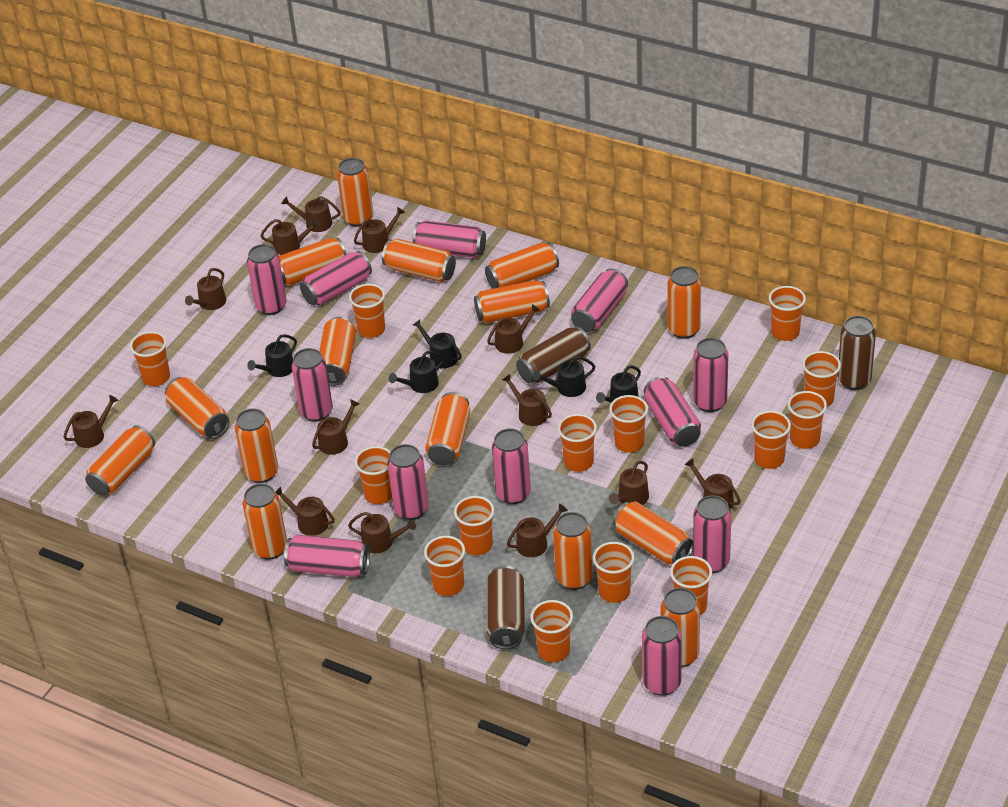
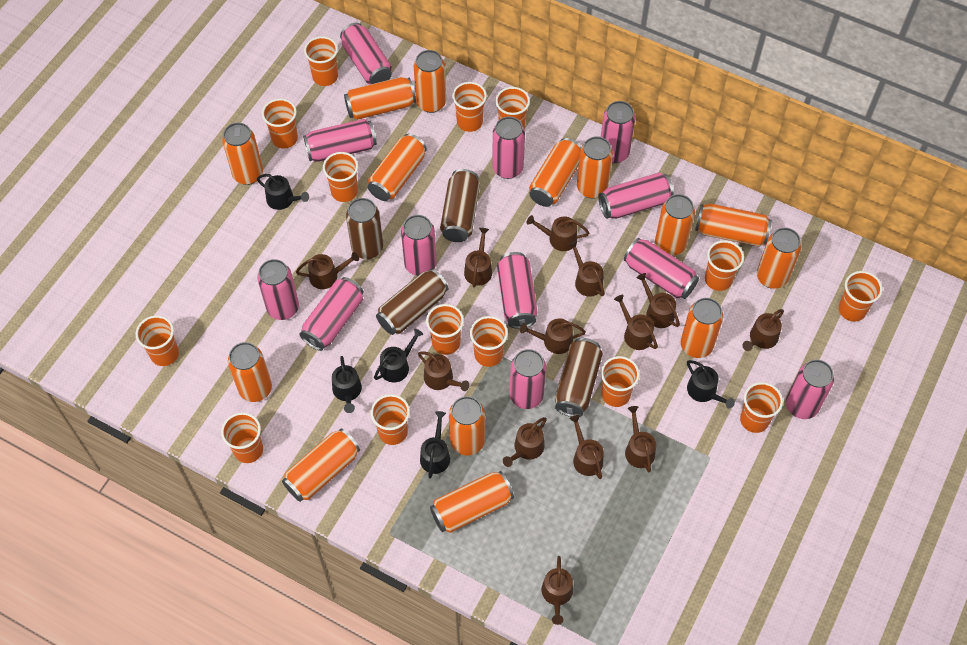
brown can: [487,566,525,649] [516,326,591,384] [837,316,876,390] = 3 -> [346,198,383,259] [376,269,448,335] [440,169,480,242] [555,338,603,417] = 4
orange can: [85,425,155,496] [165,377,229,439] [235,408,278,483] [242,483,287,560] [279,238,347,286] [319,317,356,386] [337,158,373,227] [382,239,456,282] [425,392,470,465] [474,280,550,323] [485,243,559,289] [553,512,593,590] [613,501,693,565] [661,588,700,667] [668,266,701,339] = 15 -> [222,123,263,185] [228,342,272,402] [282,428,360,502] [344,77,416,120] [368,134,427,201] [414,50,446,113] [430,471,514,533] [449,396,485,456] [529,138,581,207] [577,136,613,199] [655,194,695,256] [681,298,723,358] [695,203,772,247] [757,228,801,289] = 14

